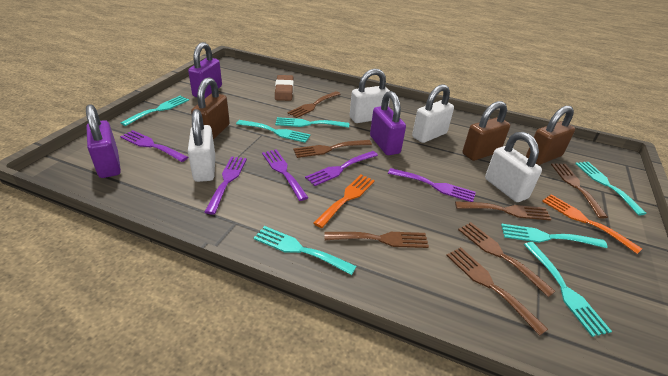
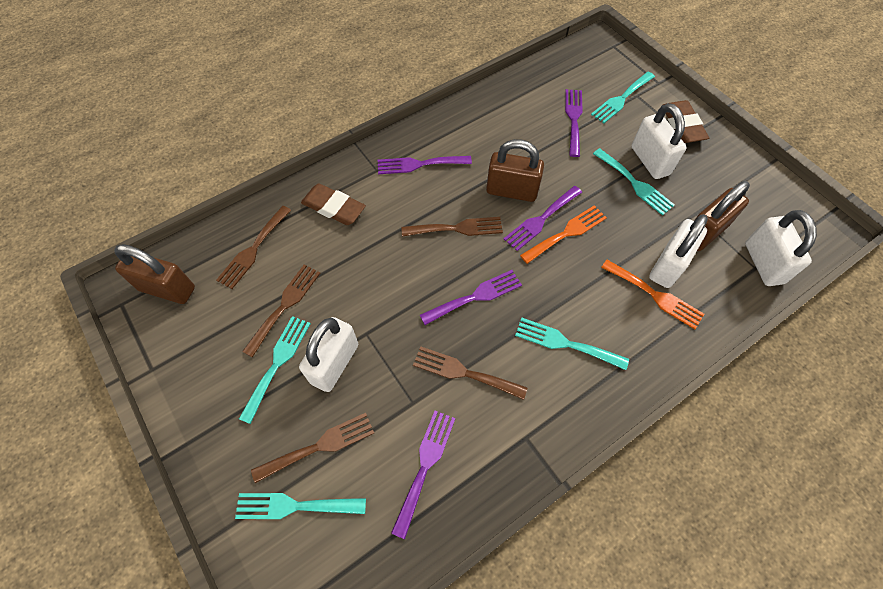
brown eraser: [275,75,294,101] = 1 -> [301,184,366,225] [663,100,709,143] = 2
brown fork: [287,91,340,118] [293,140,372,158] [325,232,429,248] [446,247,548,336] [455,201,552,221] [458,222,556,297] [551,163,608,218] = 7 -> [216,206,291,289] [242,264,320,358] [251,413,374,483] [401,217,503,237] [413,346,528,400] = 5
purple padlock: [86,104,121,178] [188,42,222,98] [370,91,406,155] = 3 -> none = 0
turquoise fork: [121,96,189,126] [236,120,311,143] [254,226,357,275] [275,117,349,128] [501,224,608,248] [524,242,612,337] [575,162,647,215] = 7 -> [235,493,366,519] [239,316,311,424] [515,318,629,370] [591,72,655,123] [593,148,675,216] = 5

